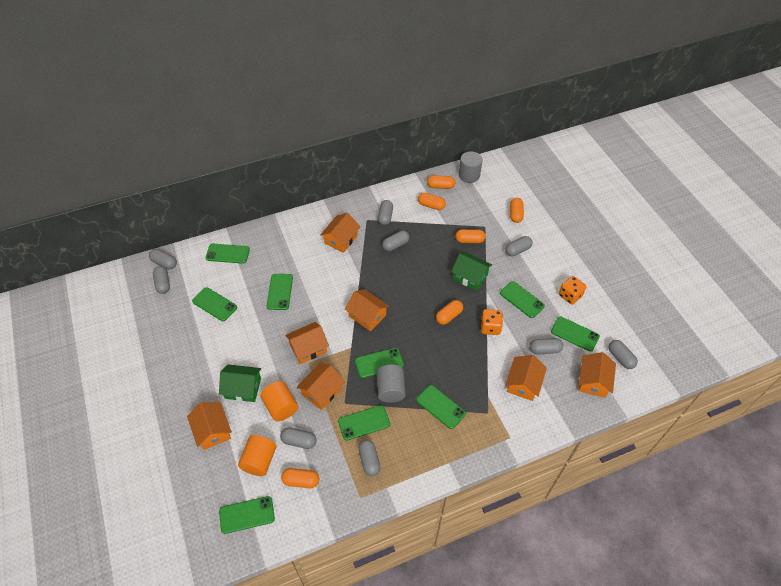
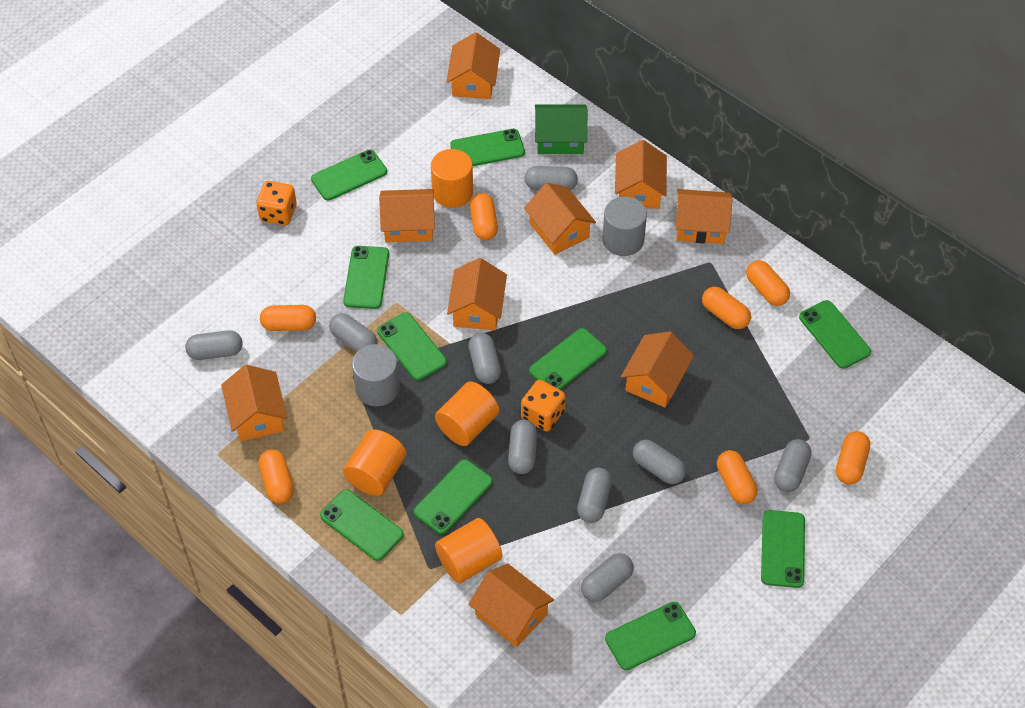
green house: [219,364,261,402] [451,252,492,291] = 2 -> [535,104,587,154] = 1
green phone: [192,287,237,321] [206,244,250,264] [219,496,275,534] [267,274,293,310] [338,405,390,441] [355,348,404,378] [416,385,466,429] [500,281,545,318] [551,317,600,352] = 9 -> [311,150,387,201] [320,489,404,561] [343,246,389,309] [377,312,447,381] [414,459,493,534] [450,129,525,166] [529,328,607,390] [605,602,696,670] [761,510,805,588] [799,300,871,369] = 10
orange capsule: [281,468,319,488] [418,193,446,210] [427,175,455,189] [436,300,463,325] [455,229,486,243] [510,198,524,223] = 6 -> [259,449,294,504] [260,305,316,331] [470,193,498,240] [702,287,751,329] [717,450,757,504] [746,260,790,306] [836,431,870,485] = 7
orange cylinder: [238,435,276,476] [260,381,298,421] = 2 -> [343,429,406,496] [431,149,473,208] [435,381,499,446] [435,518,502,584] = 4
orange house: [187,402,232,450] [285,322,329,364] [296,363,345,410] [320,213,360,253] [345,289,389,331] [506,355,547,401] [578,352,616,398] = 7 -> [221,365,287,441] [379,189,435,242] [446,32,500,99] [447,258,507,330] [468,563,554,647] [524,183,596,255] [615,140,667,209] [621,331,694,407] [675,189,733,244] = 9

